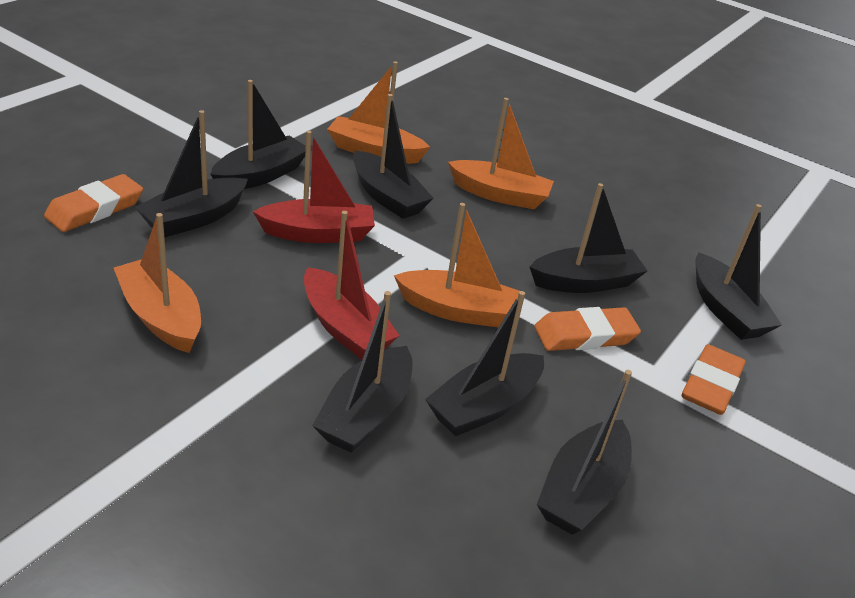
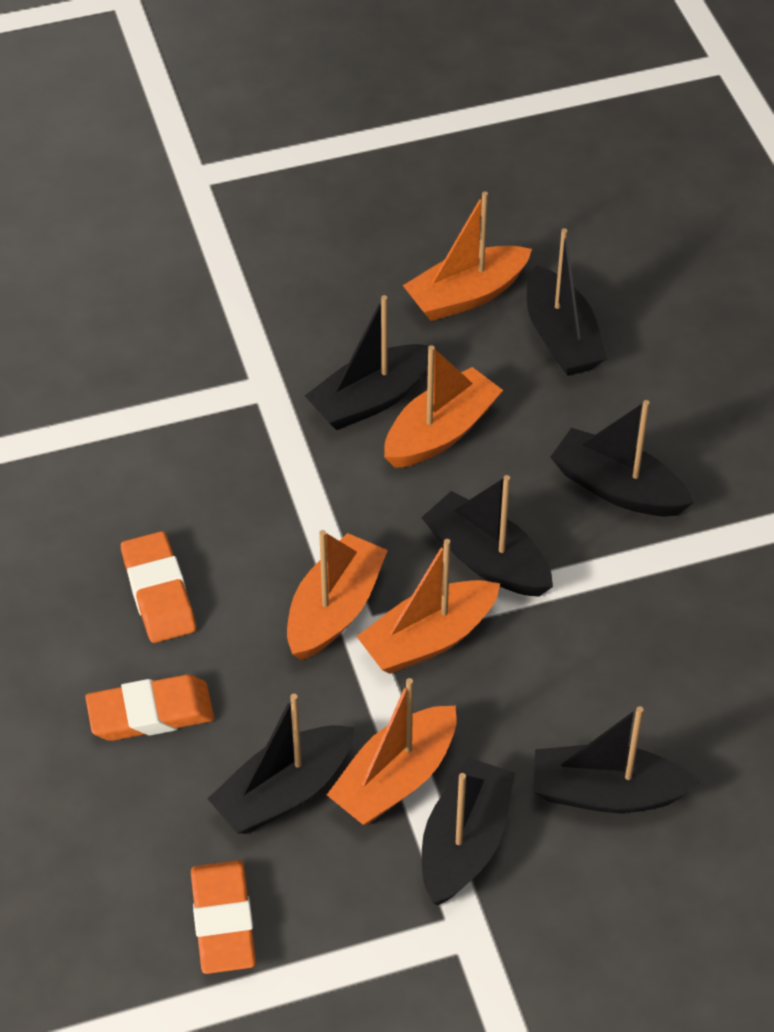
black boat: [135,110,248,238] [210,80,306,189] [312,291,413,453] [353,94,433,219] [425,291,544,436] [529,183,647,293] [537,370,632,535] [695,204,782,340] = 8 -> [207,694,354,834] [305,295,435,430] [421,475,553,597] [422,757,515,905] [527,228,607,376] [533,706,700,813] [550,400,693,516] = 7
orange boat: [114,213,201,353] [327,61,430,164] [394,203,519,328] [448,98,554,209] = 4 -> [287,530,388,660] [327,678,457,825] [356,539,500,674] [384,345,503,468] [403,192,532,321] = 5
red boat: [253,130,375,243] [304,211,400,360] = 2 -> none = 0

